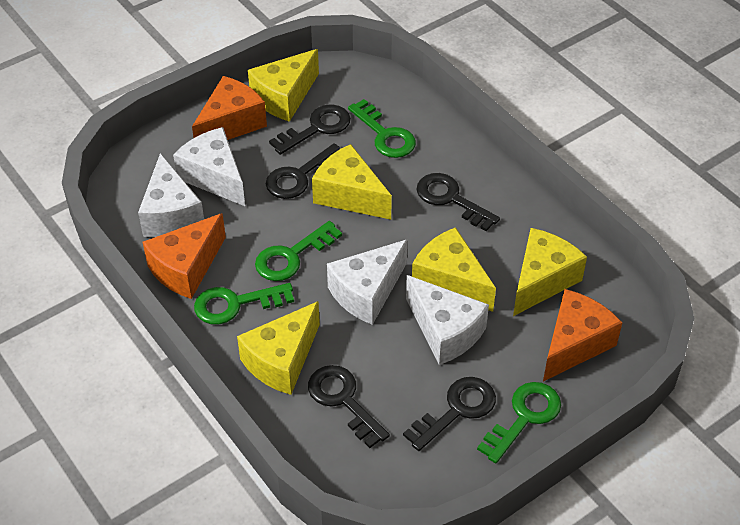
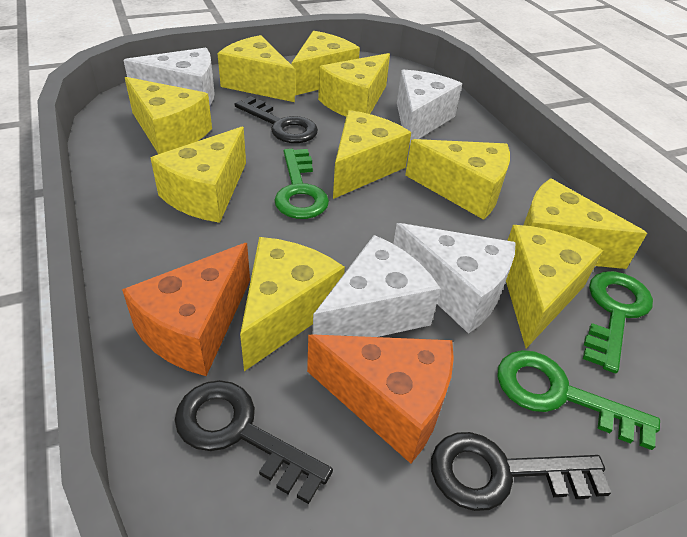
black key: [266,143,340,199] [269,105,351,155] [308,365,390,448] [403,377,496,451] [416,173,500,231] = 5 -> [174,380,333,504] [235,96,318,143] [431,432,611,511] = 3
green key: [194,283,294,325] [255,221,342,281] [348,99,416,158] [477,382,561,463] = 4 -> [274,149,329,219] [497,350,660,450] [583,271,653,373] = 3
orange cheese: [143,213,226,299] [192,76,267,140] [543,289,623,381] = 3 -> [122,243,250,376] [307,334,454,464] = 2
yellow cheese: [237,301,320,395] [248,49,319,122] [312,144,392,220] [412,227,496,312] [513,228,587,316] = 5 -> [125,77,212,154] [151,127,246,223] [217,35,295,102] [240,237,345,371] [292,31,360,96] [318,53,390,116] [333,110,411,199] [405,139,510,220] [506,225,603,348] [523,178,647,269] = 10

